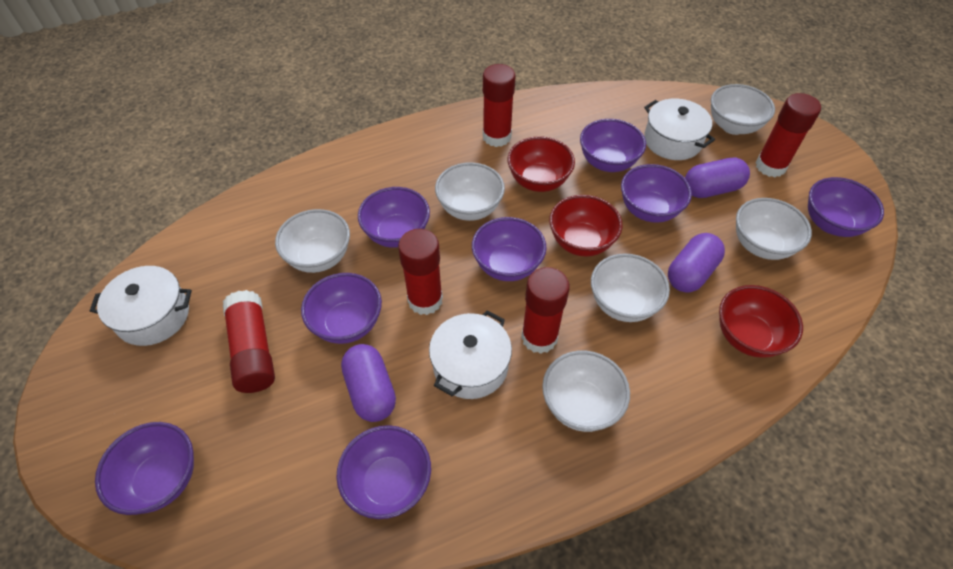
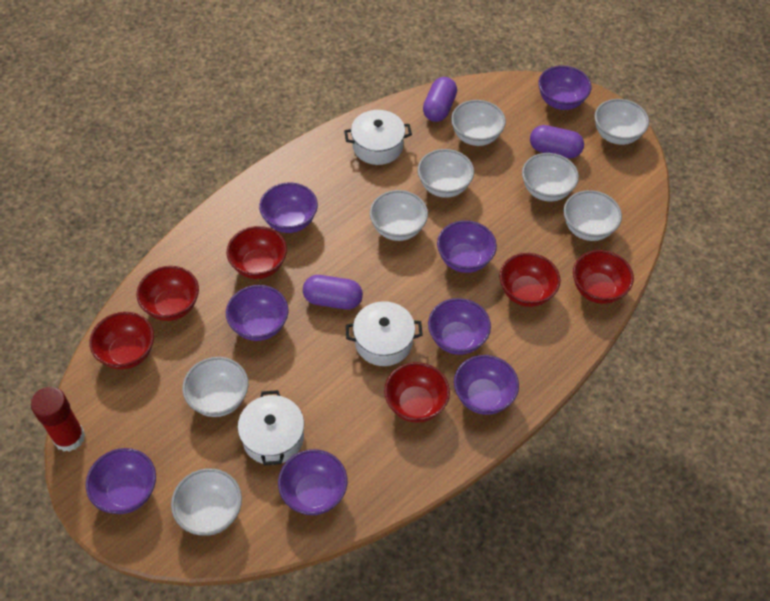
red bowl: [508,136,575,192] [549,195,623,257] [719,285,803,358] = 3 -> [89,312,154,369] [136,266,199,321] [227,226,287,279] [384,362,450,423] [499,253,561,307] [573,250,634,304] = 6
red glue stick: [223,290,275,393] [398,229,443,315] [483,64,516,147] [521,267,570,354] [755,93,821,177] = 5 -> [31,387,85,452] = 1
white bowl: [275,209,350,273] [435,162,505,221] [542,350,630,432] [591,253,670,322] [711,84,775,135] [736,198,812,260] = 6 -> [171,468,242,536] [182,357,248,417] [370,190,428,241] [418,149,474,198] [451,100,506,146] [522,153,579,202] [563,190,622,241] [594,99,649,145] = 8

